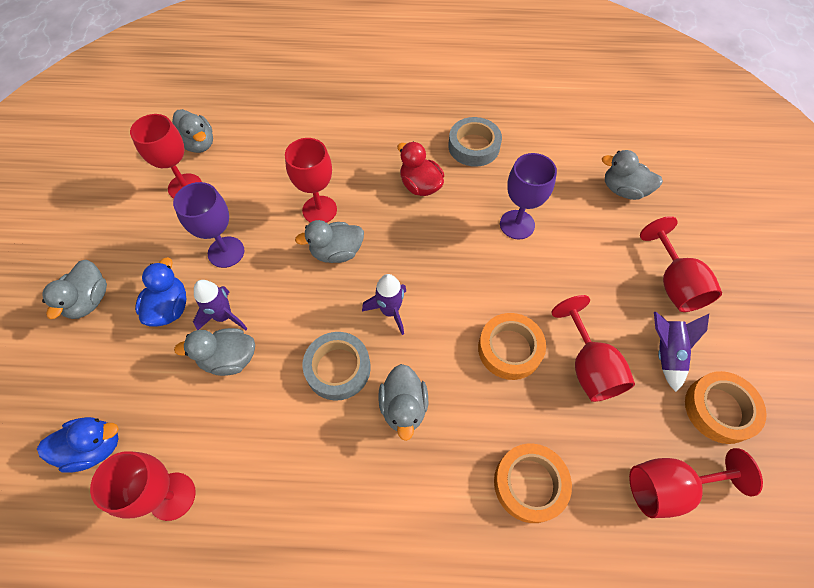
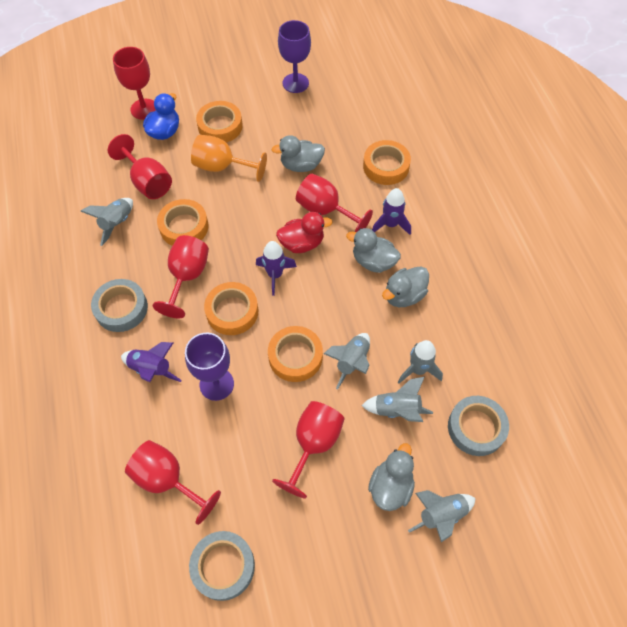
blue duck: [37,417,119,473] [135,257,186,327] = 2 -> [143,93,179,140] = 1
grey duck: [42,260,107,319] [172,109,213,153] [174,328,255,376] [295,220,364,263] [378,364,428,441] [602,150,663,200] = 6 -> [272,135,325,172] [346,228,401,273] [368,443,415,511] [382,266,429,307] = 4
grey rocket: none = 0 -> [80,198,133,246] [324,333,370,390] [361,377,433,422] [398,340,443,383] [408,490,476,542] = 5
grey tape: [302,332,371,401] [448,117,502,167] = 2 -> [91,279,148,332] [189,531,255,601] [448,396,509,456] = 3
orange goblet: none = 0 -> [191,135,267,182] = 1
orange tape: [478,313,546,380] [494,444,572,523] [685,371,766,444] = 3 -> [157,199,208,246] [196,101,243,142] [204,282,258,335] [268,326,323,382] [363,140,411,185] = 5

